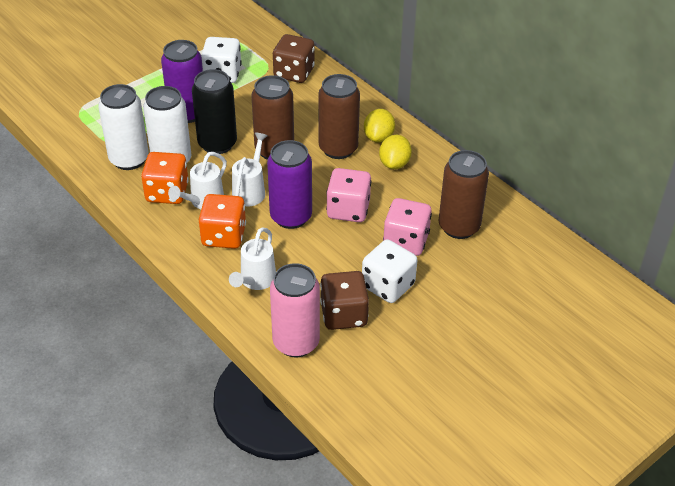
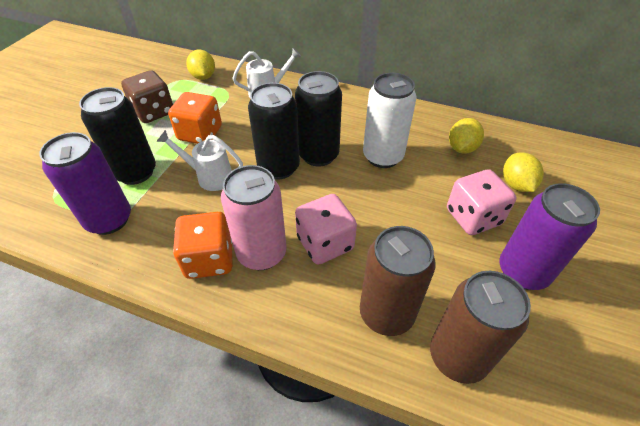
black can: [192,69,237,154] = 1 -> [79,87,156,185] [248,83,300,180] [295,71,342,167] = 3
brown can: [251,75,294,160] [318,74,360,159] [439,150,489,239] = 3 -> [360,226,435,336] [430,271,531,384] = 2
brown dice: [273,34,315,83] [320,271,369,330] = 2 -> [121,70,173,123] = 1
white can: [98,84,149,170] [143,86,191,163] = 2 -> [363,73,417,168] = 1
white dice: [201,37,241,83] [362,239,417,303] = 2 -> none = 0
white watering can: [168,152,227,209] [229,227,276,290] [232,132,268,206] = 3 -> [156,130,243,191] [232,48,301,99] = 2
yellow lemon: [364,109,395,143] [379,135,412,169] = 2 -> [186,50,215,80] [449,118,484,154] [503,152,544,192] = 3

